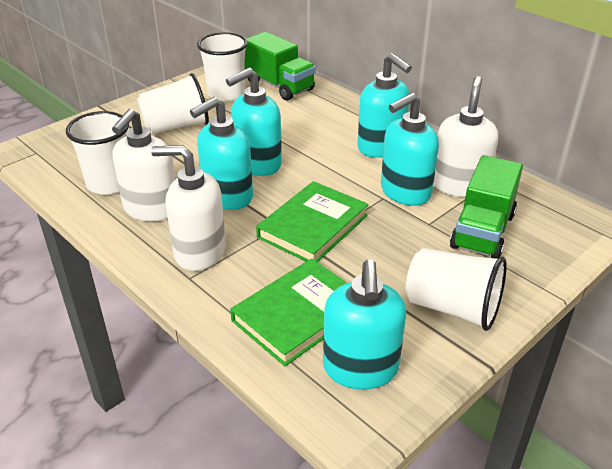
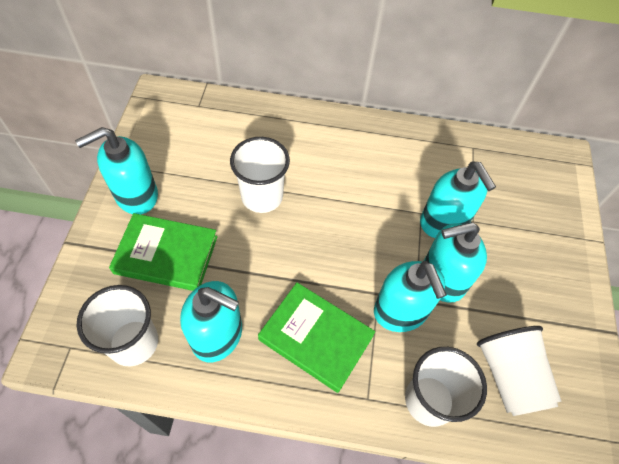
green truck: [244,32,316,101] [450,155,523,259] = 2 -> none = 0
white soap dispenser: [112,109,176,221] [151,145,226,271] [434,76,498,197] = 3 -> none = 0

